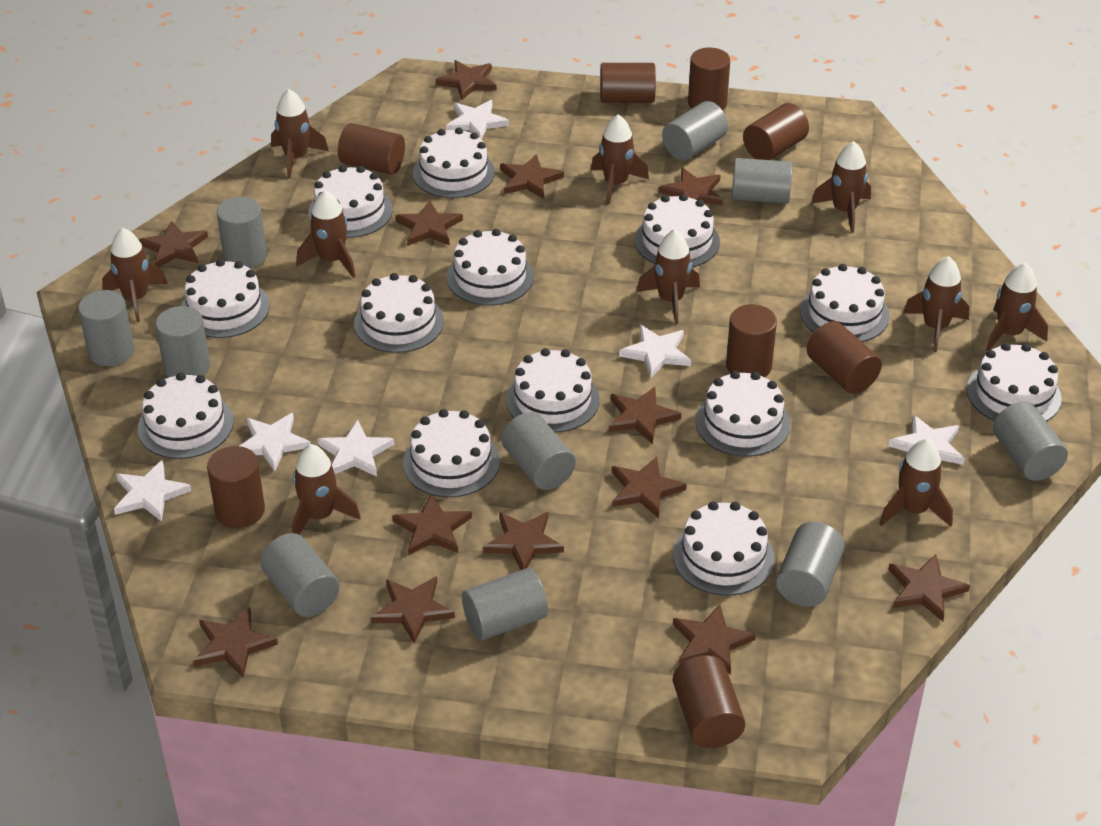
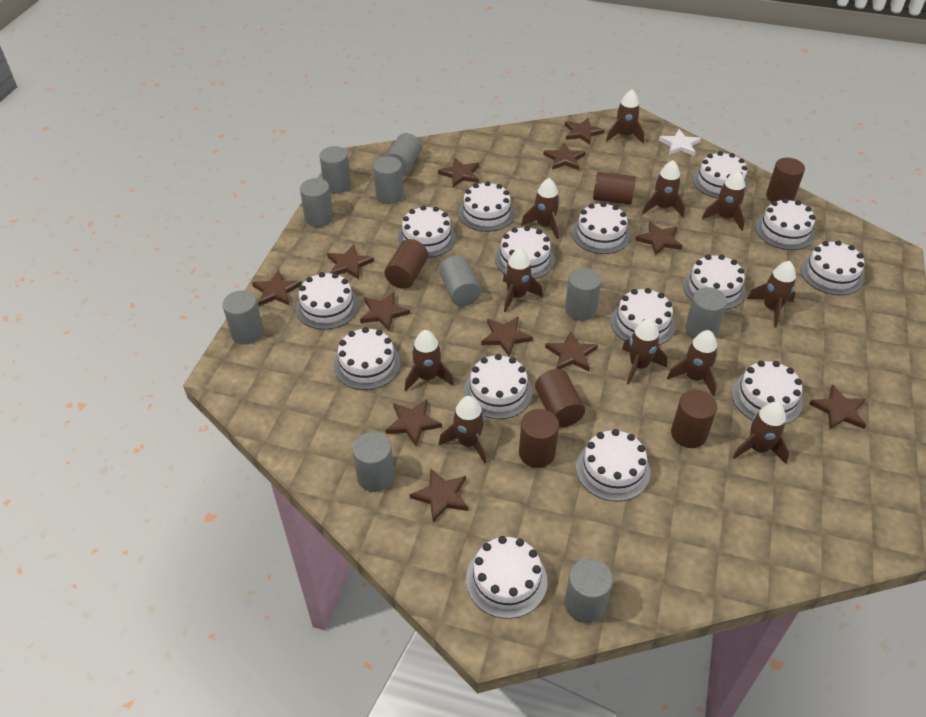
brown cylinder: [207,446,265,528] [338,123,405,175] [600,63,656,103] [673,655,745,748] [688,48,730,110] [726,304,777,377] [743,103,809,160] [807,321,882,394] = 8 -> [385,239,428,289] [519,409,559,468] [535,369,585,427] [593,172,636,205] [671,390,717,448] [766,158,805,202] = 6
brown rocket: [102,228,168,322] [271,89,329,178] [292,444,361,534] [296,190,356,278] [591,114,649,204] [637,230,700,324] [811,141,871,233] [879,438,953,526] [903,256,970,352] [986,263,1048,351] = 10 -> [405,330,454,391] [439,396,486,464] [503,248,543,312] [521,178,560,239] [606,90,644,143] [622,318,667,385] [642,160,685,217] [667,330,718,396] [702,170,745,231] [733,402,789,464] [747,261,796,328] = 11
brown star: [139,220,208,267] [193,607,278,678] [371,576,455,644] [392,493,472,555] [395,200,463,246] [436,60,497,100] [483,512,564,570] [500,154,564,199] [609,387,681,444] [612,457,687,518] [658,167,723,206] [673,604,756,675] [888,554,970,621] = 13 -> [252,270,302,306] [327,244,374,279] [360,292,410,331] [385,400,442,446] [410,468,468,522] [438,158,479,187] [481,316,533,357] [543,143,586,170] [545,331,598,371] [565,118,604,144] [635,221,682,256] [810,384,866,429] = 12
white cake: [138,372,233,459] [181,259,270,338] [308,165,392,238] [354,273,444,353] [403,409,500,498] [413,127,495,198] [447,229,534,306] [506,348,600,433] [634,194,720,267] [673,501,775,596] [695,371,791,457] [800,264,890,342] [967,343,1062,421] = 13 -> [296,272,359,330] [334,327,401,390] [398,205,456,258] [458,181,515,232] [464,354,533,419] [466,536,547,619] [495,226,555,279] [572,202,630,254] [576,429,650,501] [611,288,675,346] [683,254,746,310] [693,151,748,198] [731,361,803,424] [755,198,815,250] [800,240,864,295] = 15
white star: [114,460,191,522] [240,413,311,471] [318,420,394,476] [446,100,509,139] [619,325,691,379] [888,414,965,465] = 6 -> [659,129,701,156] = 1

